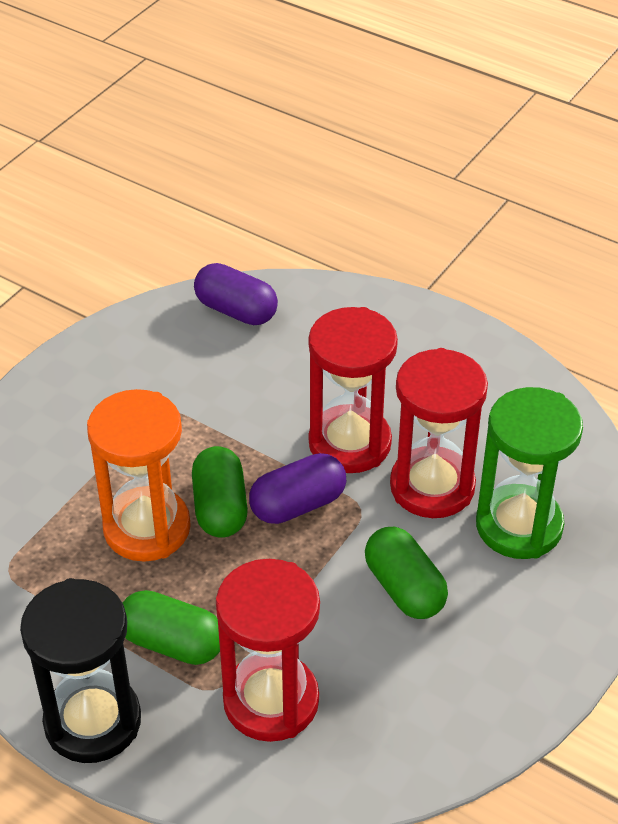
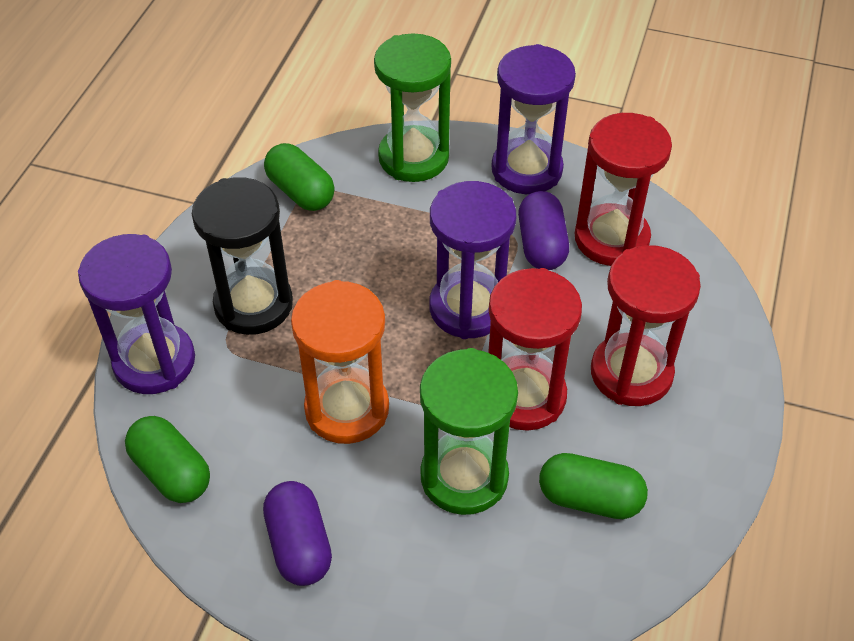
green hourglass: [476,387,583,559] = 1 -> [374,33,451,182] [420,348,518,515] = 2
purple hourglass: none = 0 -> [78,234,195,394] [429,181,516,339] [491,44,576,194] = 3

